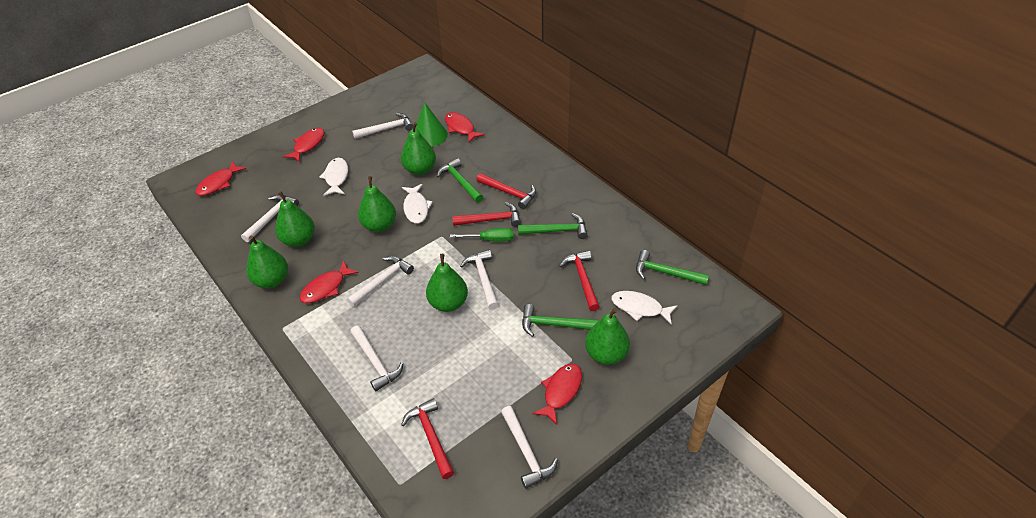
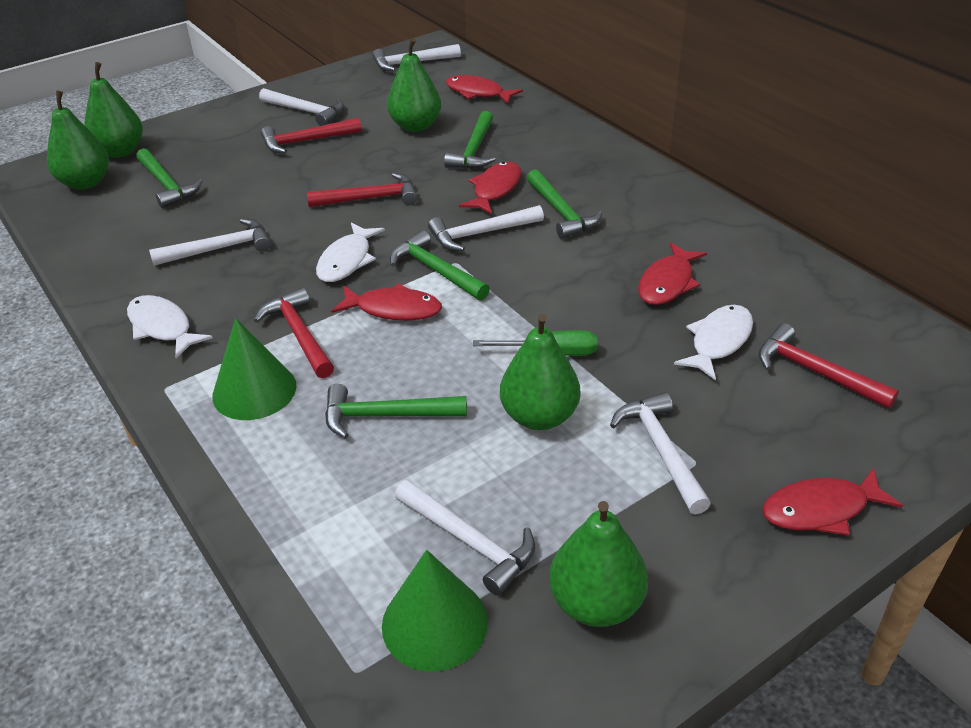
green cone: [415,102,448,147] = 1 -> [212,318,296,420] [382,550,488,671] = 2
green hammer: [437,158,483,203] [518,213,588,239] [522,304,598,337] [636,250,709,285] = 4 -> [136,148,203,208] [325,384,467,439] [390,230,490,301] [444,111,495,169] [527,169,602,239] = 5
green pear: [246,235,288,288] [275,191,315,247] [358,176,396,232] [401,122,436,175] [426,254,468,312] [585,308,630,365] = 6 -> [47,91,109,190] [84,62,143,157] [387,38,441,132] [500,314,580,430] [549,501,648,627] = 5

